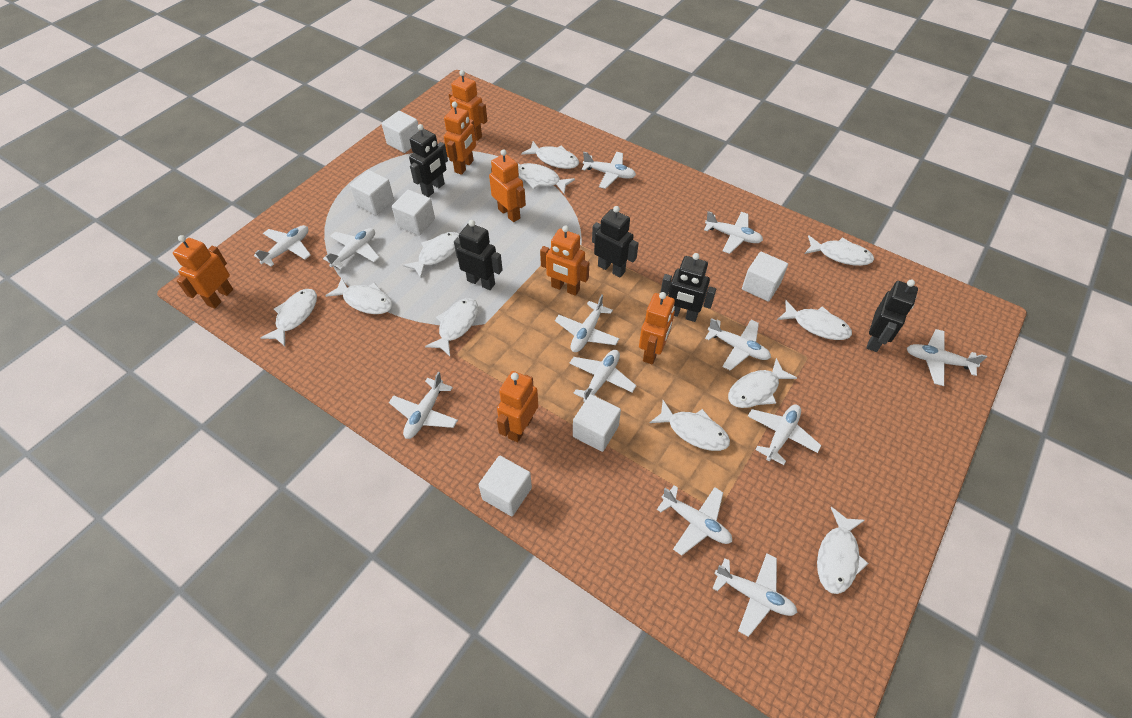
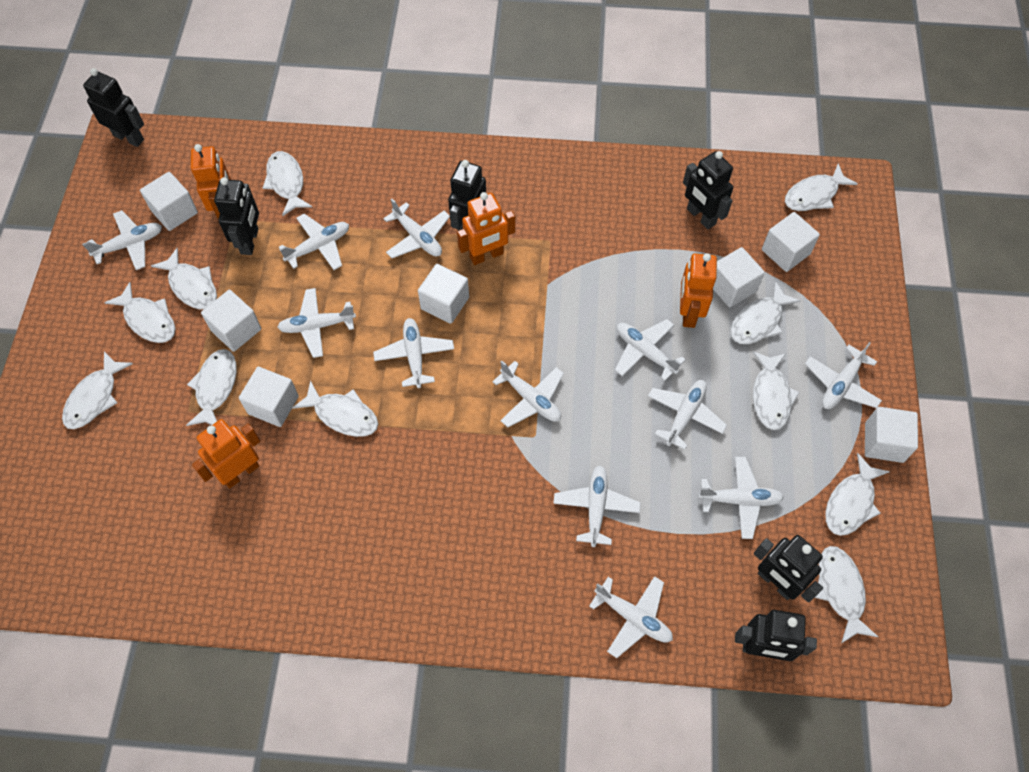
black robot: [409,124,448,197] [454,220,503,290] [592,206,639,277] [660,253,716,322] [867,280,918,352] = 5 -> [83,68,144,147] [214,177,259,255] [448,160,486,231] [683,151,733,229] [735,610,817,661] [754,535,823,602] = 6
orange robot: [173,235,233,309] [444,102,476,175] [449,70,487,141] [489,149,526,222] [497,371,538,442] [540,225,589,296] [639,292,675,364] = 7 -> [191,144,231,219] [192,419,260,488] [457,192,515,265] [680,253,717,328] = 4
white cube: [350,170,394,215] [382,111,420,153] [392,190,435,236] [478,456,532,516] [573,394,621,452] [742,252,788,302] = 6 -> [140,172,198,231] [201,290,261,352] [239,367,299,427] [418,264,469,324] [713,247,765,307] [762,212,820,272] [865,407,918,463] = 7

